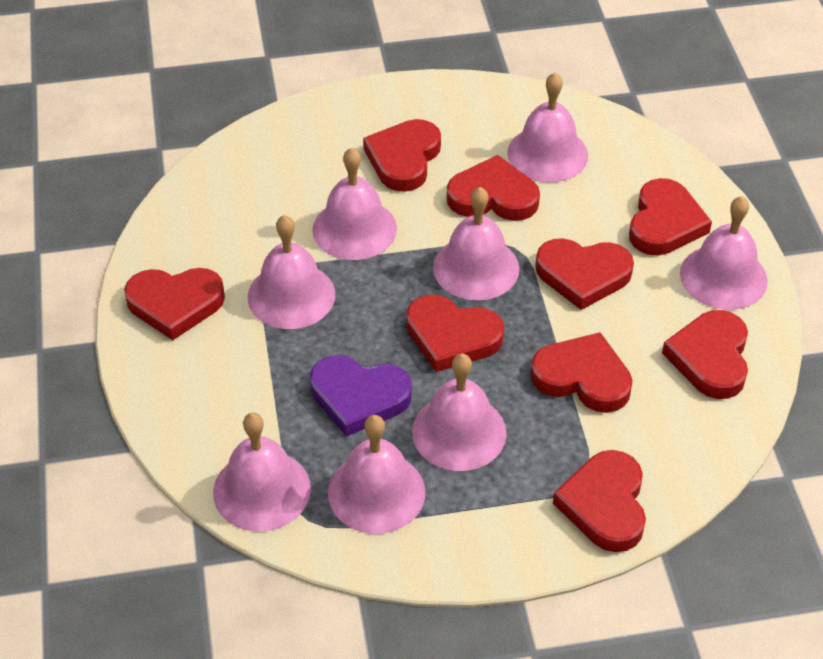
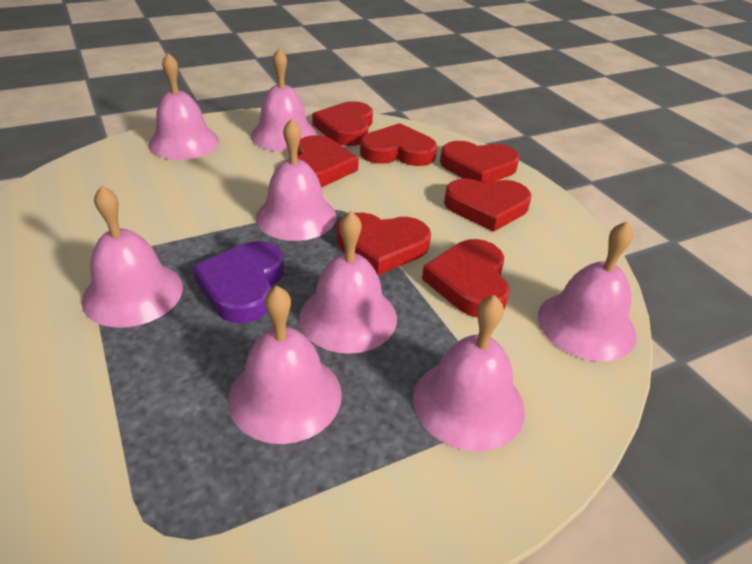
red heart: [124,268,225,340] [363,119,441,192] [406,295,504,372] [447,155,540,221] [531,332,633,413] [535,238,634,310] [553,450,646,552] [629,178,712,256] [662,310,748,399] = 9 -> [297,135,359,187] [312,101,373,146] [336,213,431,275] [360,123,437,166] [422,239,510,318] [440,141,520,184] [444,178,531,232] = 7

